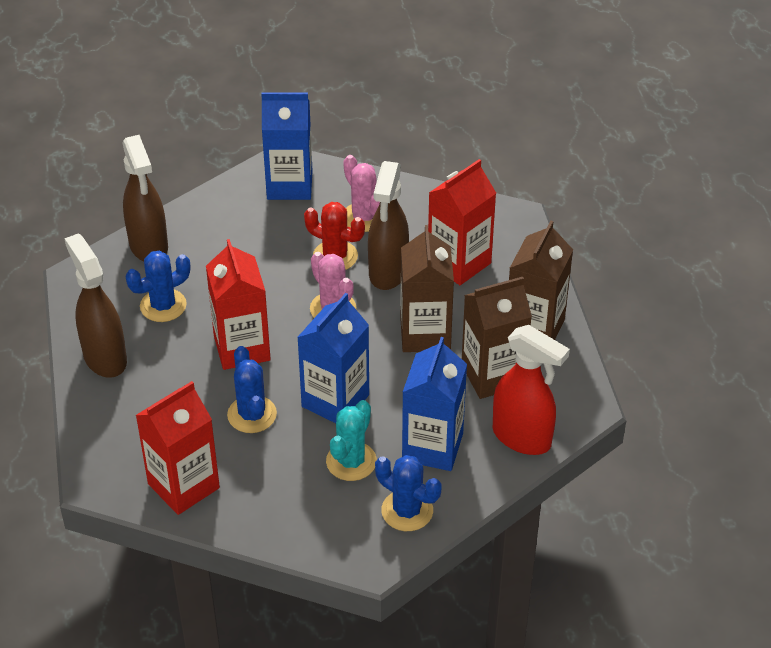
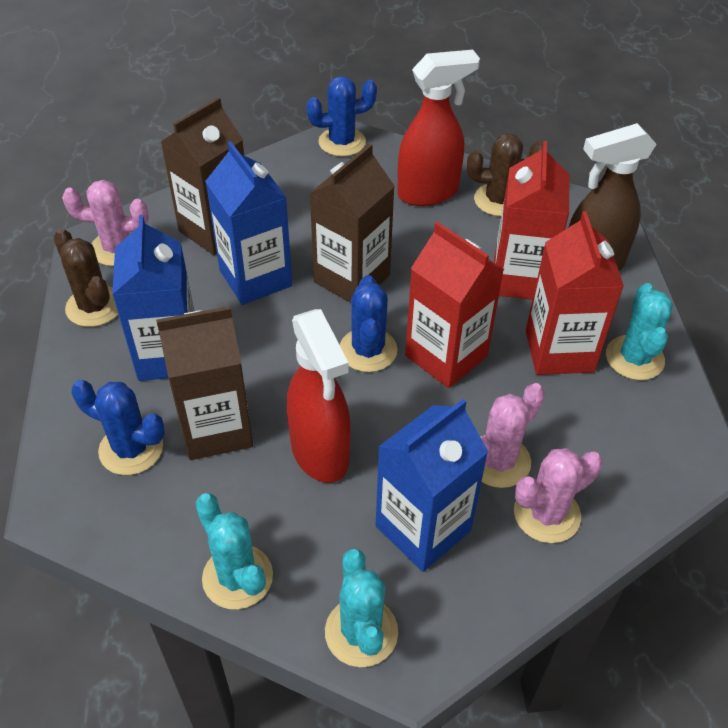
brown cactus: none = 0 -> [53,228,118,327] [467,133,543,216] = 2
brown spray bottle: [64,233,127,378] [122,135,168,261] [368,161,409,290] = 3 -> [568,123,657,271] = 1
pink cactus: [310,252,356,318] [343,155,380,232] = 2 -> [62,180,149,266] [480,383,545,488] [514,448,603,543] = 3
red cactus: [304,202,365,270] = 1 -> none = 0
red spray bottle: [493,325,570,455] = 1 -> [287,309,351,483] [397,50,480,206] = 2
turquoise cactus: [326,400,377,481] = 1 -> [195,493,273,609] [325,548,398,667] [606,283,673,380] = 3

